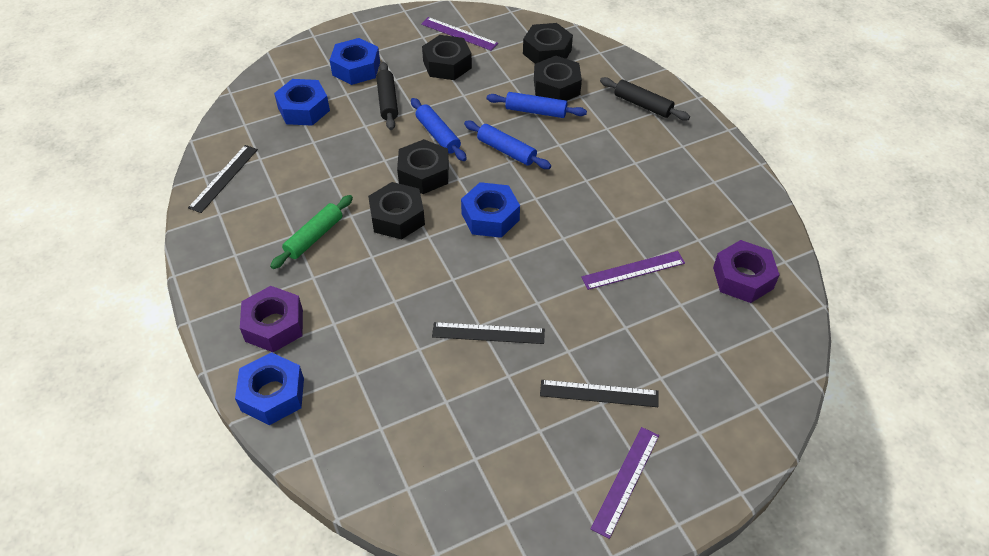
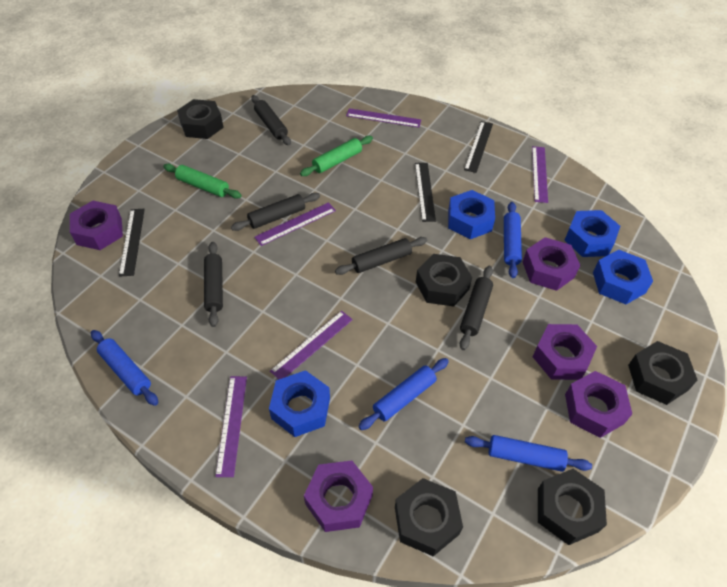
black rolling pin: [376,62,398,130] [600,77,690,121] = 2 -> [204,242,223,327] [231,193,320,231] [251,95,291,145] [335,237,427,275] [460,266,493,350] = 5
blue rolling pin: [411,98,467,161] [464,121,551,169] [487,92,587,118] = 3 -> [91,330,158,406] [358,358,449,430] [465,435,592,472] [504,202,522,278] = 4
green rolling pin: [270,195,353,269] = 1 -> [163,164,242,199] [300,136,373,176] = 2
purple nut: [240,286,303,353] [713,240,780,303] = 2 -> [70,201,123,250] [304,460,373,532] [523,237,580,291] [533,324,597,380] [565,371,632,438] = 5
purple ruler: [421,17,498,51] [581,251,685,290] [591,427,659,539] = 3 -> [215,376,247,477] [254,202,336,246] [270,311,353,379] [346,108,421,128] [532,146,548,203] = 5

